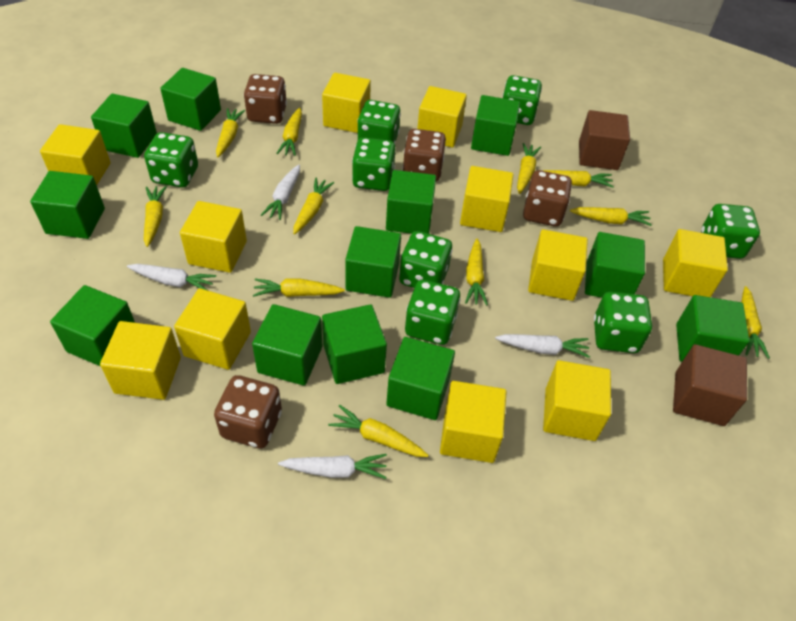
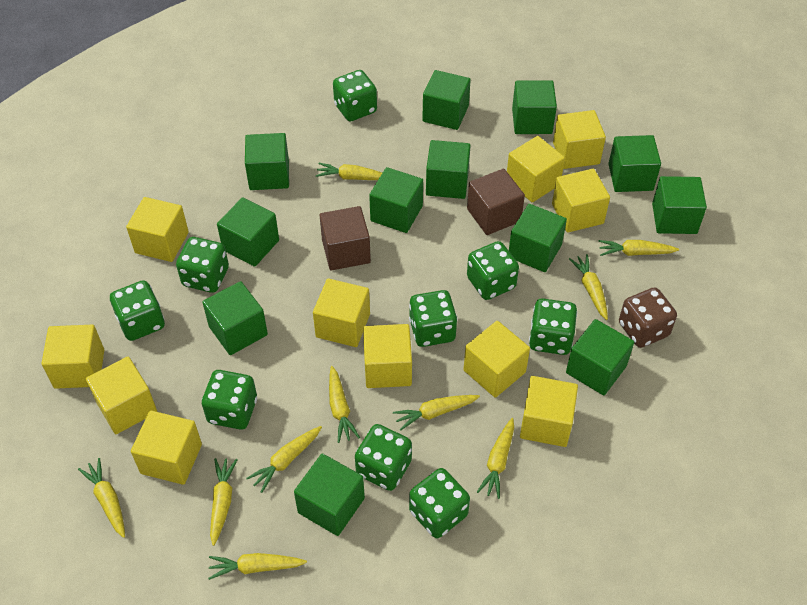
brown dice: [214,375,282,448] [244,74,287,124] [402,129,446,181] [523,170,572,227] = 4 -> [619,287,677,348] = 1
green dice: [144,132,198,187] [352,137,395,191] [357,100,401,144] [399,231,452,288] [405,280,461,345] [502,75,542,125] [594,292,652,353] [701,204,760,259] = 8 -> [110,280,165,341] [176,237,229,293] [202,370,257,430] [333,70,377,121] [355,424,412,491] [409,290,458,347] [409,468,470,538] [467,241,519,300] [529,298,577,355] = 9
white carrot: [127,264,216,290] [261,165,300,220] [278,454,387,479] [495,334,590,358] = 4 -> none = 0
yellow carrot: [144,186,167,247] [216,108,245,157] [253,278,345,297] [276,107,302,156] [293,178,334,235] [328,405,429,457] [465,239,488,306] [517,143,541,194] [543,170,614,188] [570,207,652,226] [741,286,770,359] = 11 -> [78,458,125,538] [208,553,307,580] [210,458,238,546] [246,426,322,493] [316,163,382,180] [329,366,360,443] [393,395,480,431] [477,418,514,499] [569,254,608,320] [598,240,679,256] = 10

